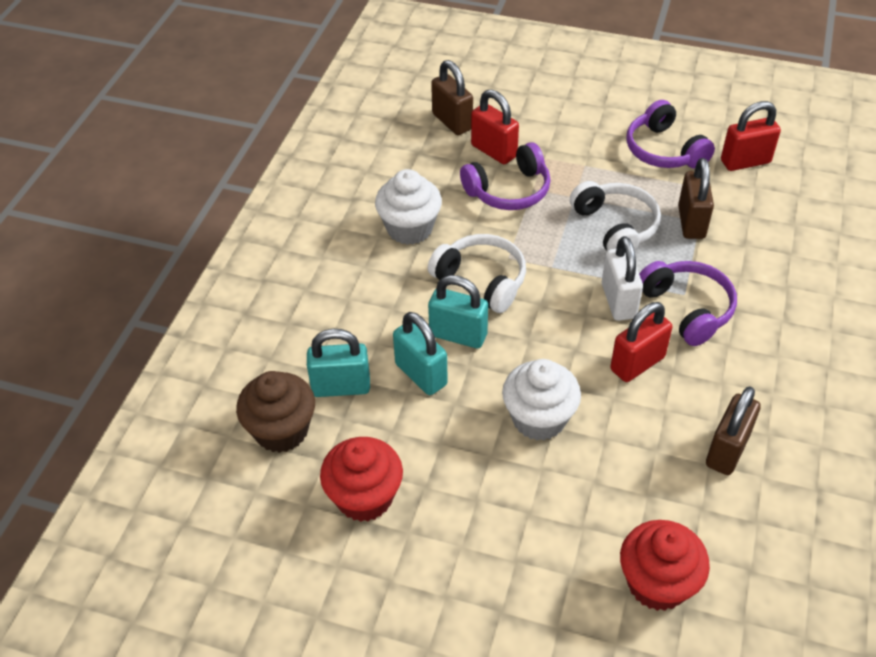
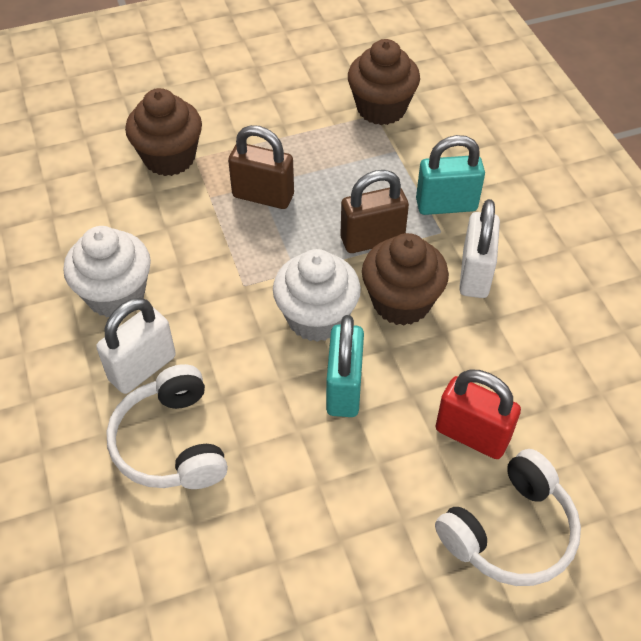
brown cupcake: [236,371,315,453] = 1 -> [125,88,202,176] [348,39,420,125] [362,233,449,325] = 3
brown padlock: [431,60,473,135] [678,158,714,239] [706,386,761,475] = 3 -> [228,125,294,209] [341,170,409,253] = 2
purple headphones: [460,142,551,210] [626,100,715,169] [639,261,737,346] = 3 -> none = 0
red cupcake: [320,437,403,522] [620,520,710,611] = 2 -> none = 0
red padlock: [471,90,519,164] [610,302,672,382] [721,101,781,171] = 3 -> [435,369,521,459] = 1
turquoise padlock: [307,329,370,397] [393,312,448,395] [428,275,488,348] = 3 -> [326,315,364,417] [416,135,485,215] = 2
white padlock: [602,236,643,321] = 1 -> [96,298,176,394] [459,199,500,298] = 2

